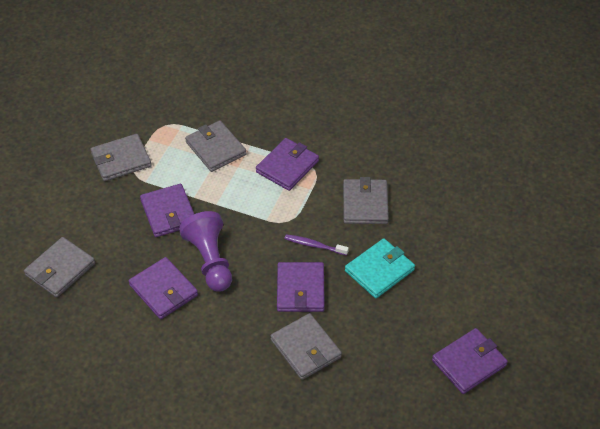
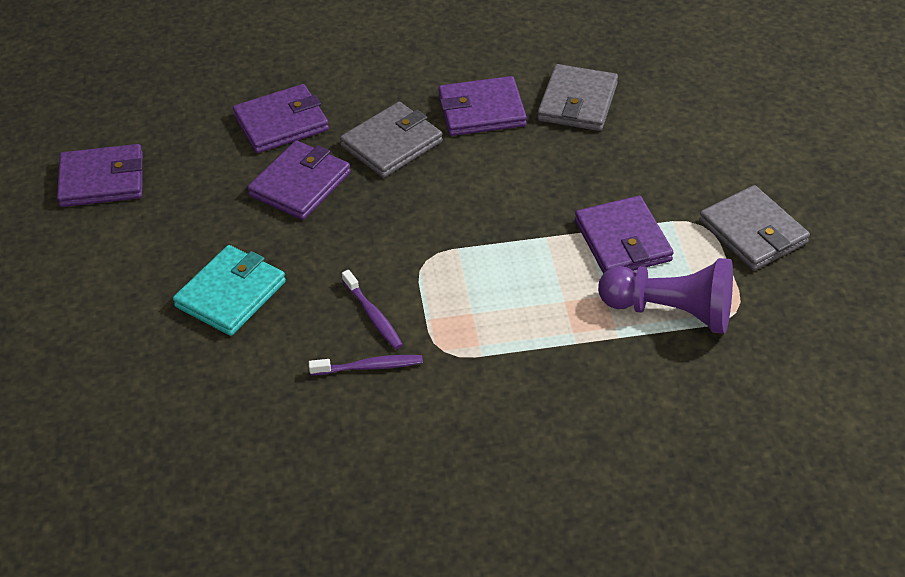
grey wallet: [24,237,95,298] [91,134,152,181] [185,121,246,172] [271,313,342,380] [343,177,389,224] = 5 -> [340,102,443,178] [537,64,618,131] [699,185,810,271] = 3
purple toothbrush: [285,234,349,256] = 1 -> [309,355,423,376] [342,270,403,350] = 2

